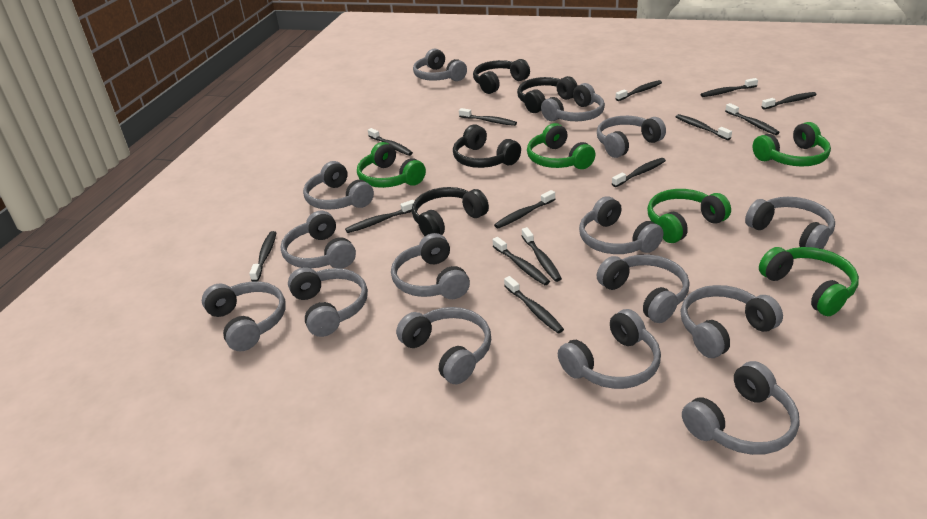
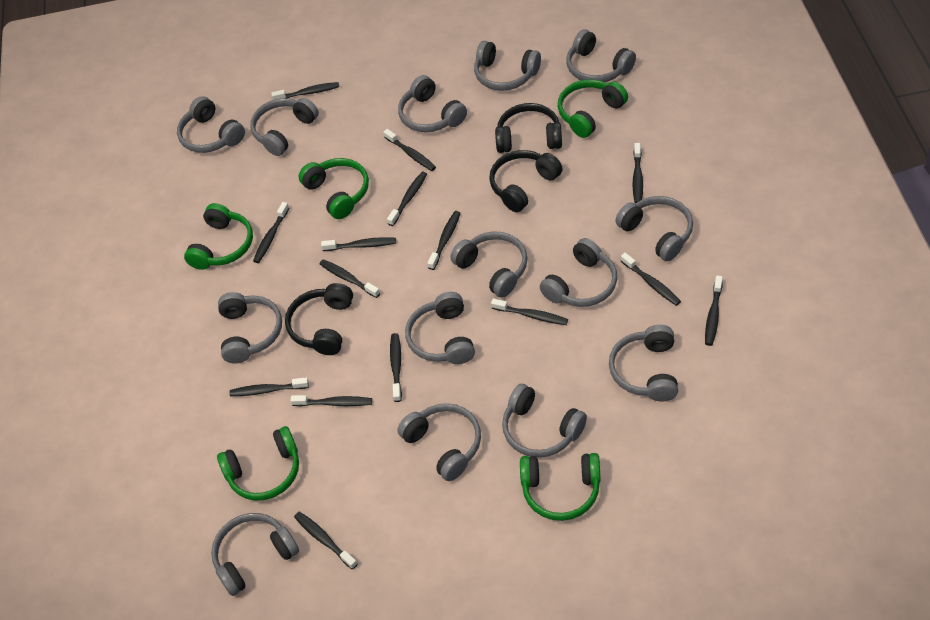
black headphones: [412,187,489,236] [453,125,521,168] [473,59,530,94] [517,76,578,113] = 4 -> [285,283,353,355] [489,150,563,212] [495,103,562,153] = 3
black toothbrush: [249,231,276,282] [345,200,414,233] [368,128,413,156] [459,108,517,126] [493,237,550,285] [494,190,555,229] [504,276,564,333] [522,227,562,282] [612,158,666,187] [615,80,662,101] [676,114,732,140] [700,78,758,97] [725,103,780,135] [761,92,817,109] = 14 -> [229,377,309,396] [253,202,289,263] [271,82,339,100] [290,395,372,406] [294,512,358,569] [320,259,380,298] [321,237,396,251] [384,129,436,171] [387,172,427,226] [390,333,402,402] [427,211,461,270] [491,298,568,325] [621,253,681,306] [632,143,643,204] [705,275,723,346] = 15
grey headphones: [202,281,286,351] [281,211,356,269] [288,267,368,337] [303,161,374,210] [391,233,470,299] [396,307,491,384] [413,48,467,81] [541,83,605,121] [558,309,661,389] [579,196,663,254] [597,116,666,158] [597,254,690,323] [681,285,783,358] [682,361,800,455] [745,197,835,249] = 15 -> [177,96,245,153] [211,513,299,596] [218,292,282,364] [250,98,319,156] [397,403,481,481] [398,75,467,132] [405,292,475,364] [450,231,527,298] [474,41,541,91] [502,384,587,458] [540,238,617,307] [566,30,636,82] [609,325,678,402] [615,196,693,261] = 14

